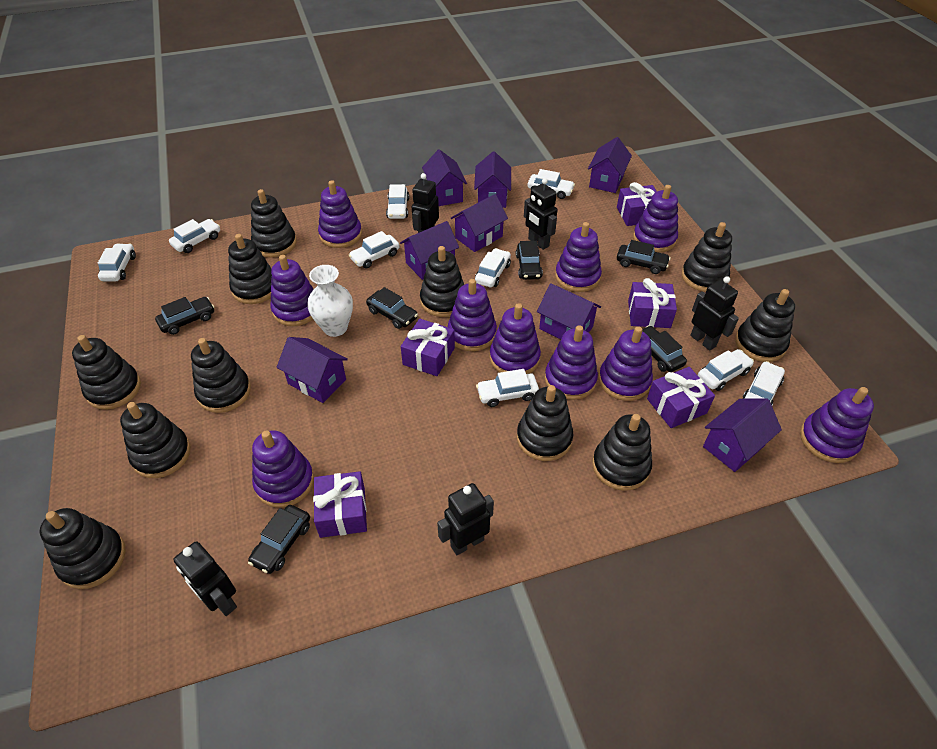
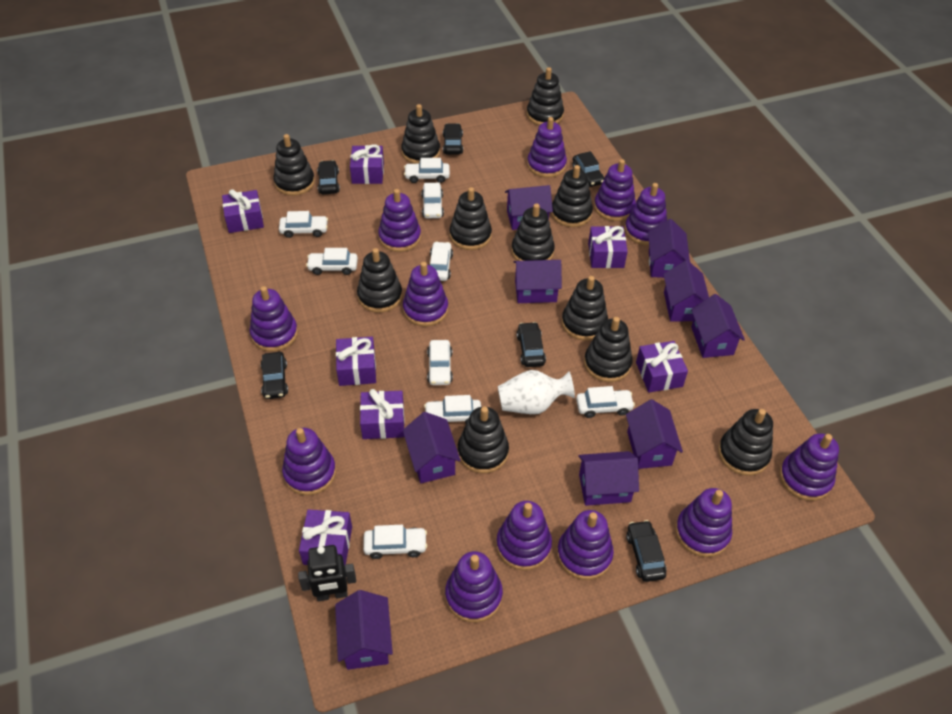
black robot: [173,541,237,616] [412,173,439,233] [437,483,494,555] [524,178,557,250] [690,276,739,351] = 5 -> [298,545,356,601] = 1
purple gift: [313,471,367,538] [401,319,455,376] [617,182,657,226] [628,278,677,328] [647,367,715,428] = 5 -> [222,189,264,233] [299,509,352,565] [336,337,376,386] [350,144,384,184] [360,389,405,439] [588,226,628,268] [636,341,688,393] = 7
purple house: [277,337,348,403] [400,221,459,280] [422,149,467,206] [451,194,508,252] [474,151,511,208] [537,283,601,339] [588,137,632,193] [703,398,782,472] = 8 -> [335,590,393,670] [403,412,461,483] [505,185,553,230] [514,260,562,303] [578,451,639,506] [626,399,683,469] [648,219,690,278] [663,260,709,322] [691,294,745,358] = 9
purple stacking toy: [252,430,314,508] [270,255,314,326] [318,180,362,248] [448,279,497,351] [490,303,541,374] [545,325,598,400] [555,222,602,292] [599,326,653,401] [633,185,678,253] [800,387,874,463] = 10 -> [250,286,298,352] [282,428,336,495] [378,189,421,252] [403,262,448,327] [445,551,503,622] [496,501,552,570] [527,117,567,178] [557,510,614,580] [594,159,636,221] [625,183,667,245] [675,488,732,557] [779,433,839,501] = 12

